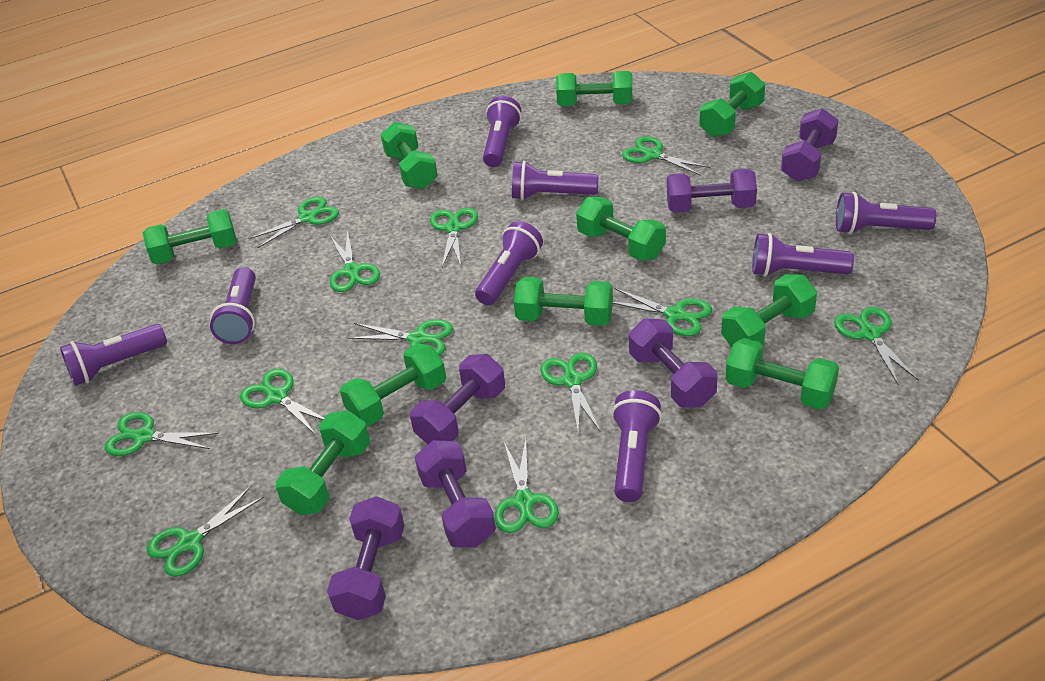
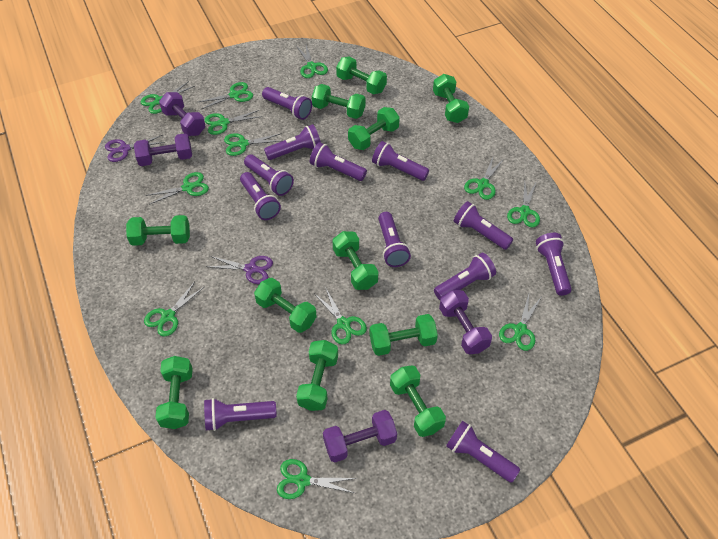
green dumbbell: [143,209,236,264] [275,410,370,515] [340,343,446,426] [381,122,438,189] [514,277,613,326] [556,71,632,106] [576,197,666,261] [699,72,765,137] [721,274,817,347] [726,338,839,410] = 10 -> [126,215,190,246] [155,356,193,429] [254,278,317,333] [296,340,338,411] [312,84,366,119] [333,231,378,290] [336,57,387,94] [348,107,400,150] [370,314,438,356] [390,365,446,437] [433,74,469,123] = 11
purple dumbbell: [327,496,404,620] [410,354,505,445] [415,440,496,547] [629,318,717,407] [667,169,757,213] [781,108,839,182] = 6 -> [134,133,192,166] [159,92,205,136] [323,410,397,463] [439,290,492,354] = 4
purple flashlight: [60,324,167,386] [210,267,256,344] [475,221,543,305] [483,96,521,167] [512,161,599,200] [612,390,662,502] [752,233,854,277] [836,192,936,234] = 8 -> [204,398,277,431] [240,172,281,220] [244,155,294,196] [262,87,312,120] [264,124,321,160] [310,142,367,181] [372,141,429,181] [378,212,411,267] [434,253,496,300] [446,421,520,483] [454,201,513,250] [536,233,572,296] = 12
purple scissors: none = 0 -> [105,135,164,162] [206,256,273,284] = 2

